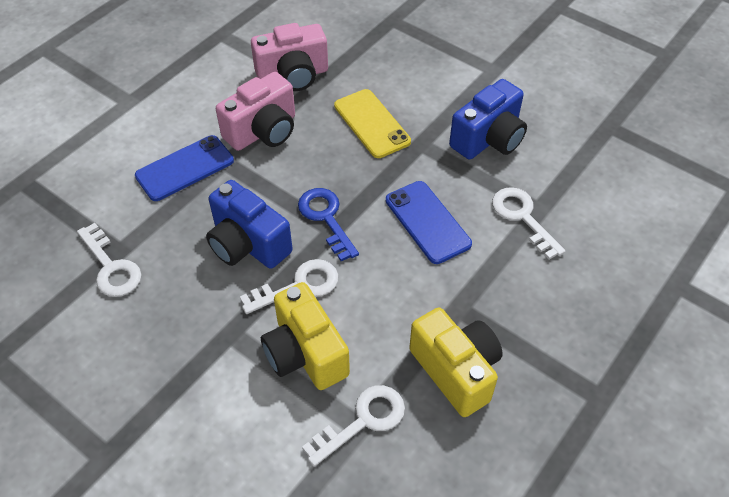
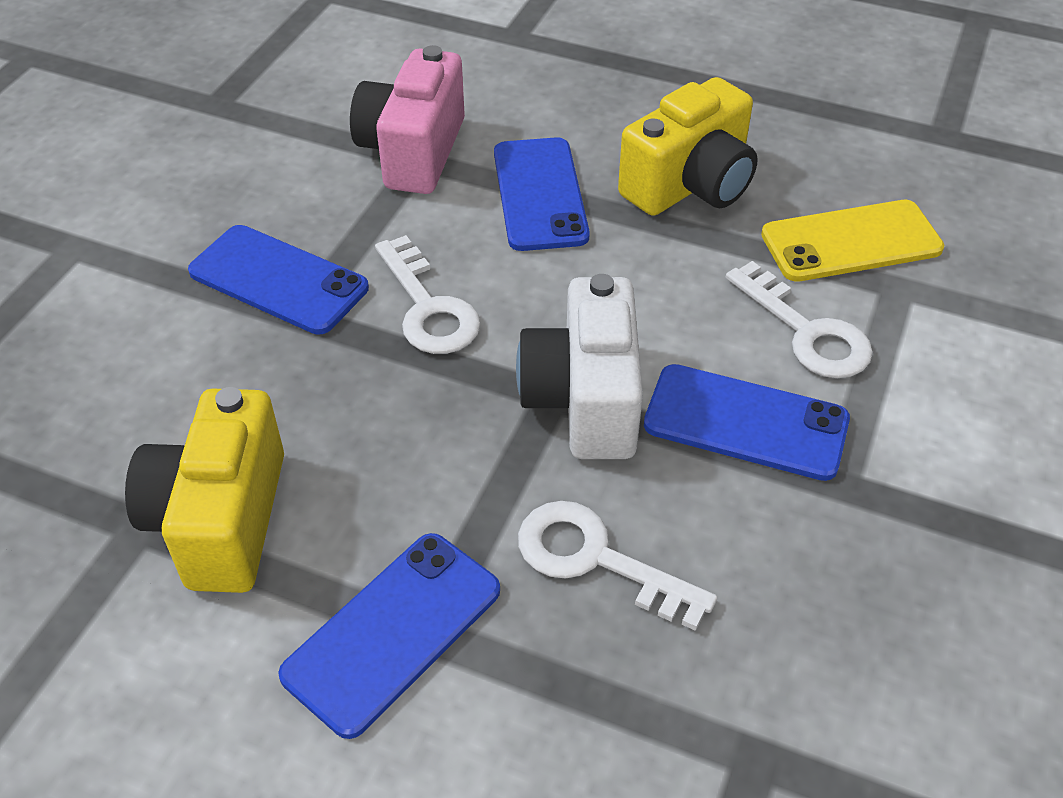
blue camera: [206,180,293,269] [449,79,527,159] = 2 -> none = 0
blue key: [298,188,359,261] = 1 -> none = 0
blue phone: [135,135,234,201] [386,181,472,264] = 2 -> [188,225,369,335] [278,533,500,739] [494,137,590,251] [644,364,850,481] = 4
pink camera: [216,72,295,151] [251,23,328,91] = 2 -> [350,45,465,194] = 1
white camera: none = 0 -> [516,274,643,459] = 1
white key: [77,223,141,297] [240,259,338,314] [302,385,405,467] [492,187,565,260] = 4 -> [375,235,481,354] [518,501,717,631] [726,261,873,378] = 3

